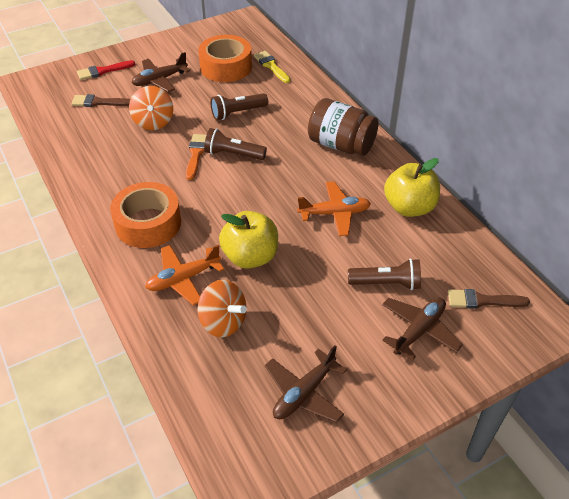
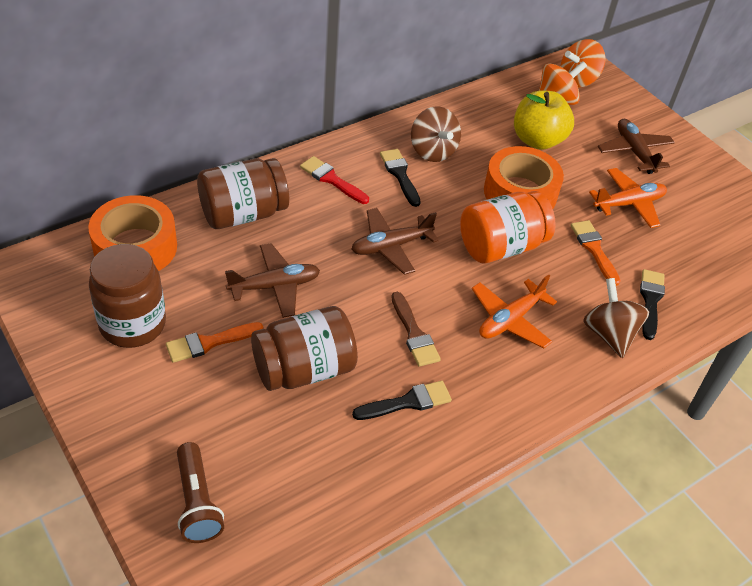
black brush: none = 0 -> [352,381,452,420] [380,149,421,207] [640,269,665,340] = 3
brown brush: [71,94,130,107] [448,289,530,309] = 2 -> [391,292,441,367] = 1
brown flashlight: [204,128,267,160] [211,93,268,120] [348,258,421,290] = 3 -> [177,442,224,543] = 1
brown jar: [308,98,378,156] = 1 -> [89,244,166,348] [197,158,289,229] [251,306,358,391] = 3
brown spinning top: none = 0 -> [411,106,461,162] [583,278,649,358] = 2
orange brush: [186,134,206,180] = 1 -> [166,322,263,363] [570,220,621,286] = 2
orange jar: none = 0 -> [460,191,556,263] = 1
yellow apple: [219,211,278,269] [384,158,440,217] = 2 -> [514,90,574,150] = 1
yellow brush: [254,51,290,83] = 1 -> none = 0

